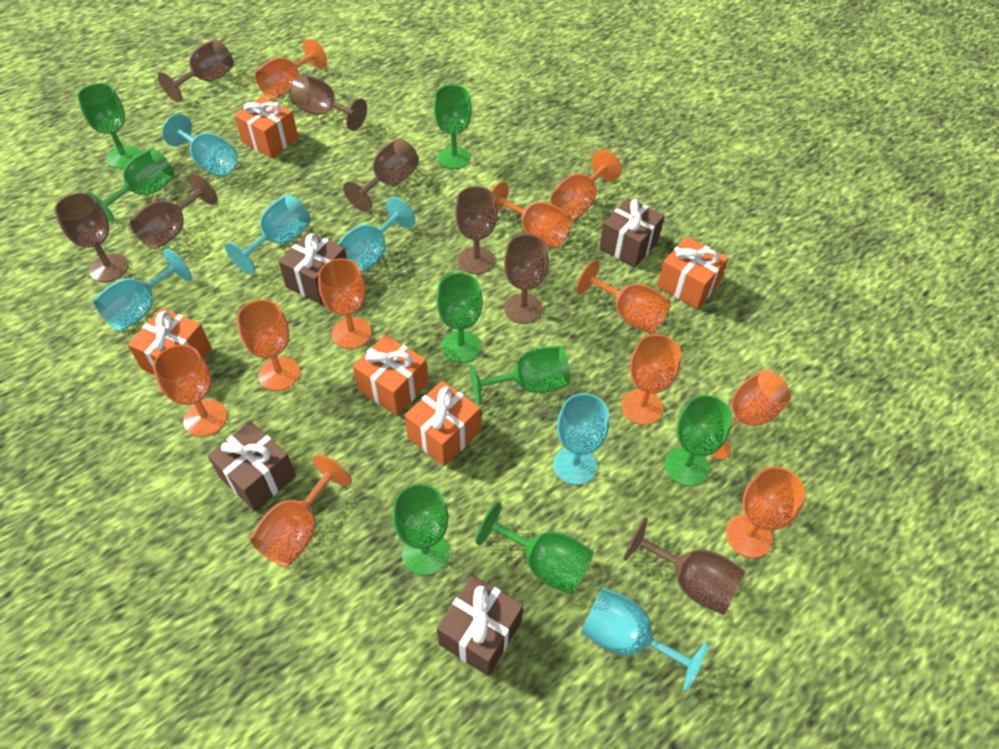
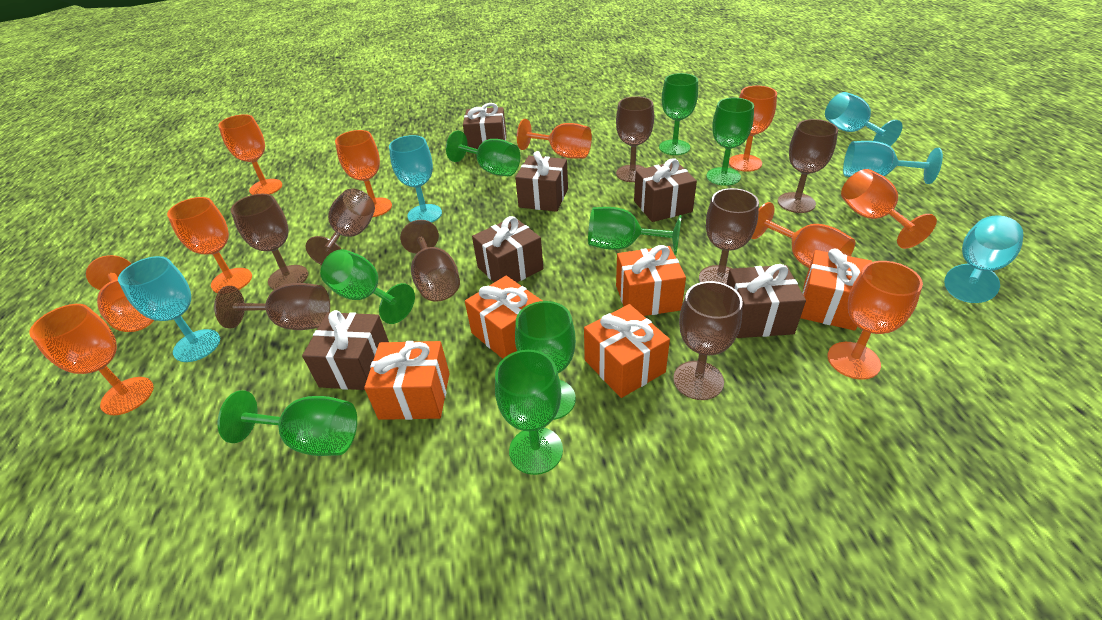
brown gift: [207,421,296,511] [278,232,347,304] [437,575,523,676] [599,198,664,267] = 4 -> [302,310,389,390] [463,103,507,149] [472,216,543,282] [515,151,568,212] [634,158,697,222] [727,264,806,338] = 6
orange goblet: [153,344,227,437] [237,299,300,391] [250,455,352,567] [255,39,327,99] [318,258,372,349] [492,181,572,248] [550,150,622,220] [576,260,671,334] [621,334,681,425] [711,370,791,459] [726,467,805,558] = 11 -> [29,304,154,415] [86,255,154,332] [167,197,252,293] [218,114,282,195] [335,130,392,217] [517,119,592,159] [729,86,777,172] [752,202,855,268] [828,261,923,380] [841,169,937,249] = 10
turquoise goblet: [93,249,192,331] [162,114,238,177] [225,195,311,274] [337,197,416,273] [553,393,609,485] [581,587,708,692] = 6 -> [118,256,220,362] [389,135,442,223] [825,92,902,146] [843,141,943,184] [944,215,1023,303] = 5

